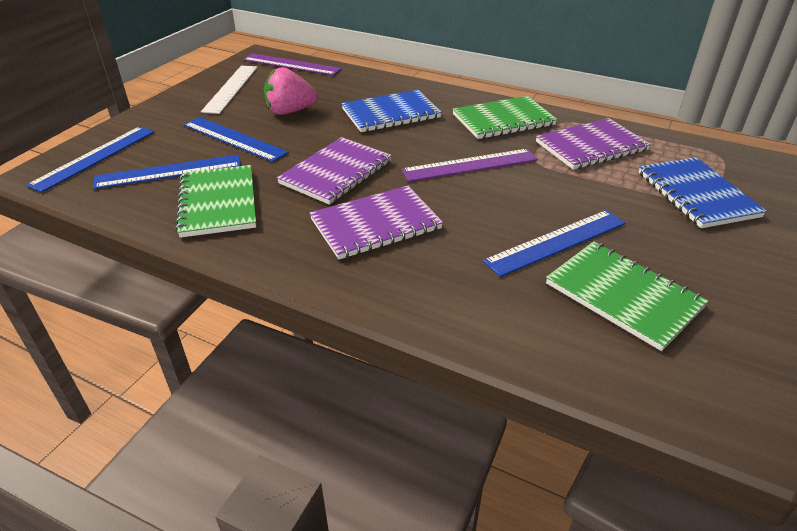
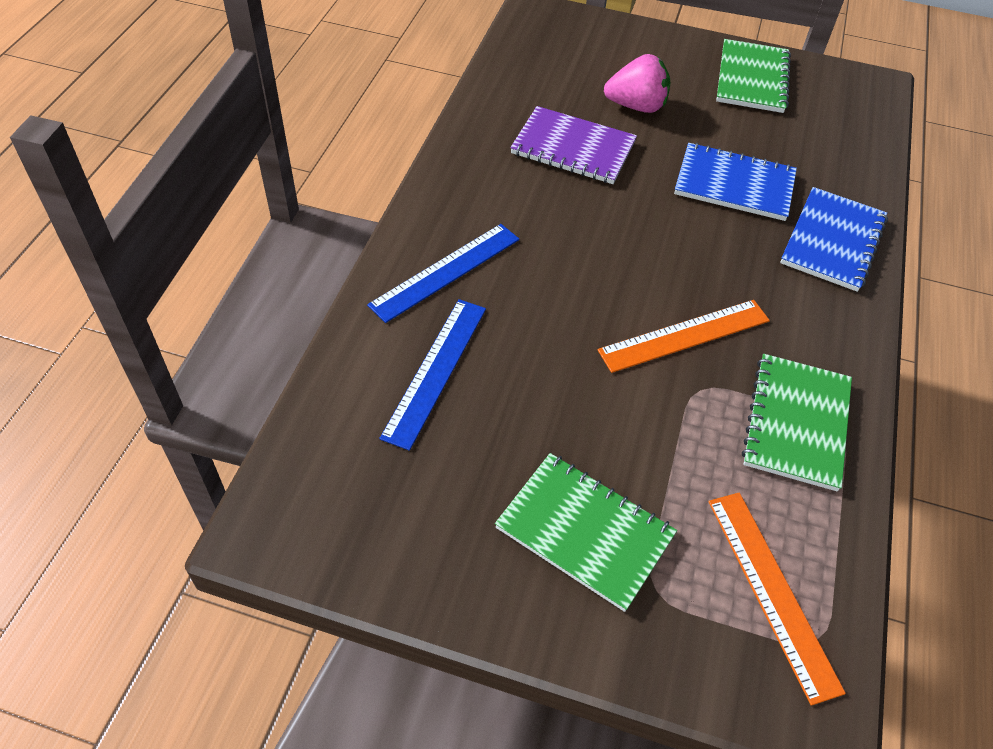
blue ruler: [26,126,154,193] [93,155,241,189] [183,117,289,162] [483,210,626,277] = 4 -> [367,224,520,323] [379,299,486,451] = 2
orange ruler: none = 0 -> [598,300,770,373] [709,493,846,706] = 2
purple notebook: [277,137,392,205] [310,186,443,259] [536,118,651,170] = 3 -> [510,106,637,184] = 1
purple ruler: [243,53,342,76] [401,149,538,182] = 2 -> none = 0
white ruler: [201,66,258,114] = 1 -> none = 0

